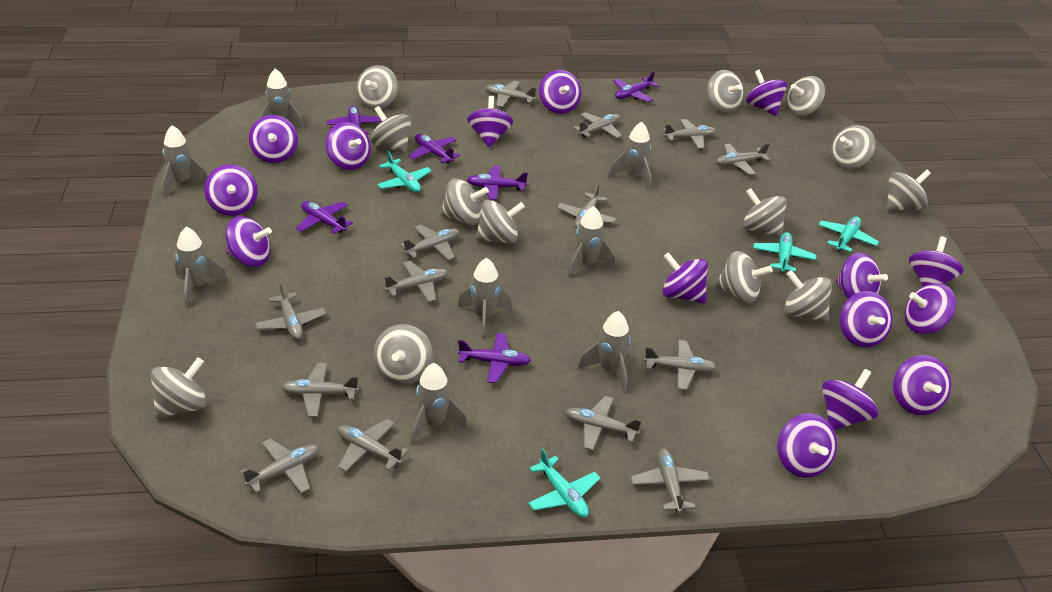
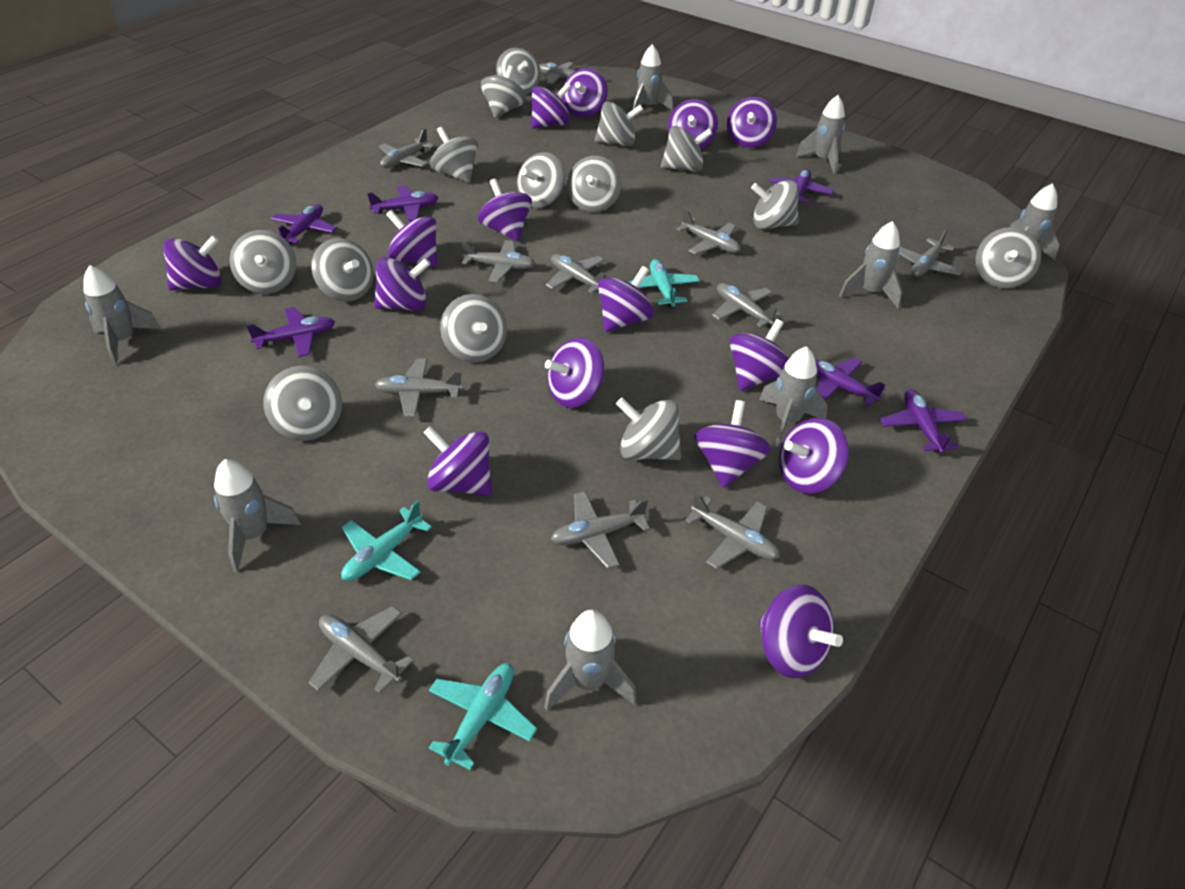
grey plane: [240,438,319,493] [255,283,326,340] [281,363,359,417] [337,419,409,472] [383,261,448,302] [400,224,460,260] [485,81,537,107] [557,184,617,229] [565,396,642,450] [573,112,622,138] [630,448,710,513] [644,340,717,390] [663,119,717,149] [716,143,770,175] = 14 -> [308,606,413,693] [375,358,463,417] [379,128,434,168] [461,240,536,283] [539,62,588,84] [546,254,606,293] [551,491,650,568] [676,209,741,255] [685,492,780,569] [712,283,782,327] [899,229,963,277] = 11
grey spinning top: [151,357,207,419] [356,65,398,110] [370,106,411,154] [373,324,433,385] [440,178,489,225] [475,200,525,244] [707,70,744,113] [715,251,773,303] [743,188,787,238] [784,270,832,322] [786,76,825,116] [831,125,875,169] [886,169,931,211] = 13 -> [230,230,296,294] [263,366,342,441] [311,238,374,302] [430,127,478,183] [440,294,507,363] [481,66,526,118] [496,48,541,94] [517,152,565,208] [567,156,622,212] [595,101,643,146] [616,398,681,460] [661,126,713,172] [751,180,799,230] [976,227,1041,288] = 14
turquoise plane: [377,151,431,192] [528,448,601,518] [753,232,816,273] [818,217,879,252] = 4 -> [341,500,432,581] [429,663,537,770] [629,259,699,307] = 3

